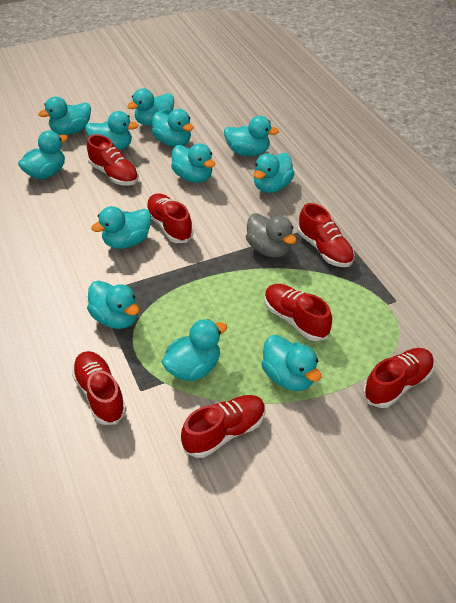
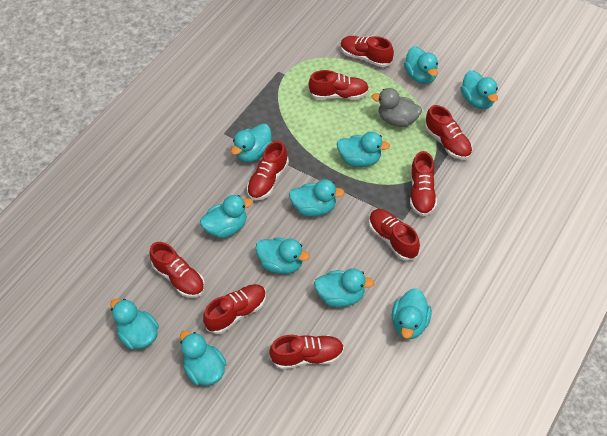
red shoe: [71,351,127,425] [87,134,139,186] [146,193,193,243] [181,395,266,458] [264,284,332,341] [298,203,355,267] [363,348,434,408] = 7 -> [149,242,205,298] [203,284,267,334] [247,141,289,200] [269,335,344,369] [309,70,369,99] [340,36,394,67] [369,209,420,261] [410,151,437,216] [425,105,473,160] = 9
turquoise duck: [18,131,68,179] [39,97,91,135] [85,111,138,150] [87,281,139,329] [91,206,151,249] [127,88,174,126] [152,109,194,147] [162,319,227,381] [171,143,215,183] [224,116,279,156] [254,153,295,193] [261,335,321,391] = 12 -> [110,299,159,350] [180,330,227,386] [200,195,253,238] [231,124,272,162] [255,237,310,274] [289,179,345,216] [314,268,374,307] [337,132,390,167] [392,288,432,339] [404,46,438,84] [461,70,498,109] = 11

